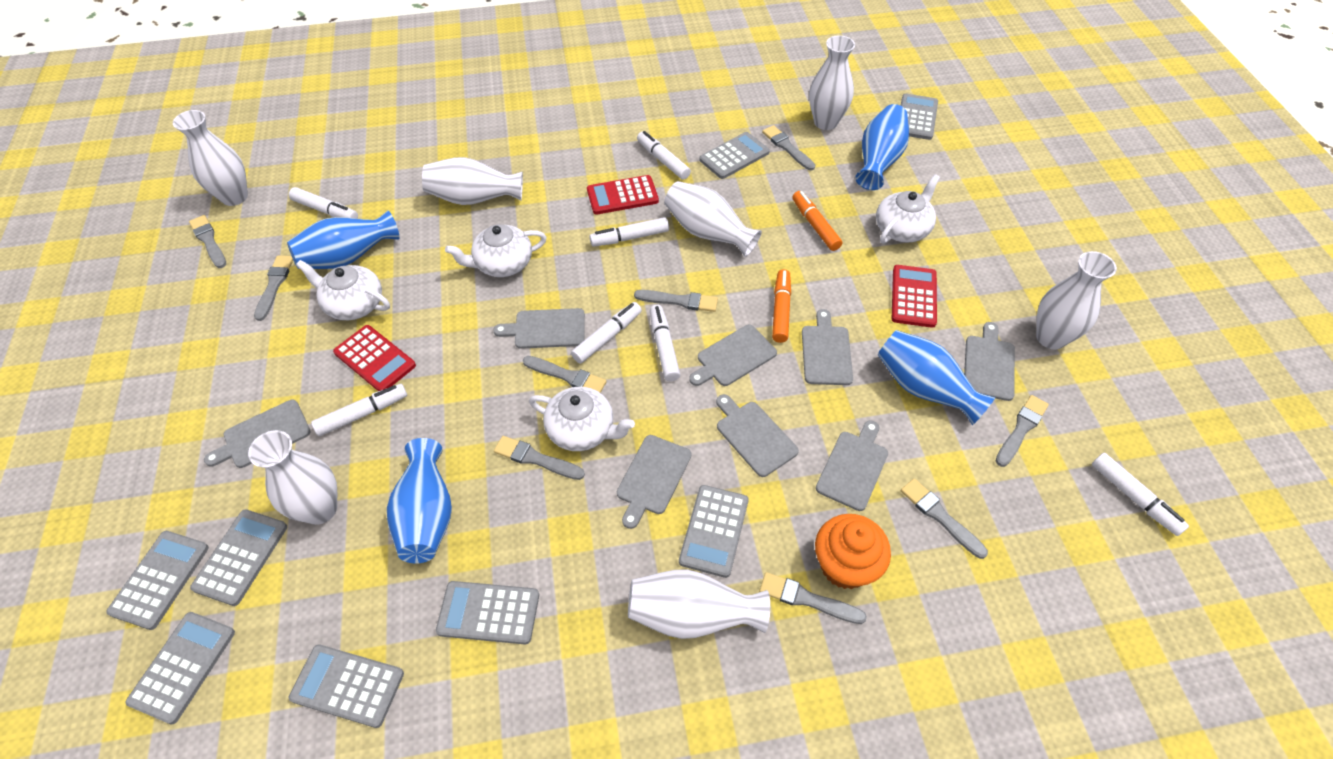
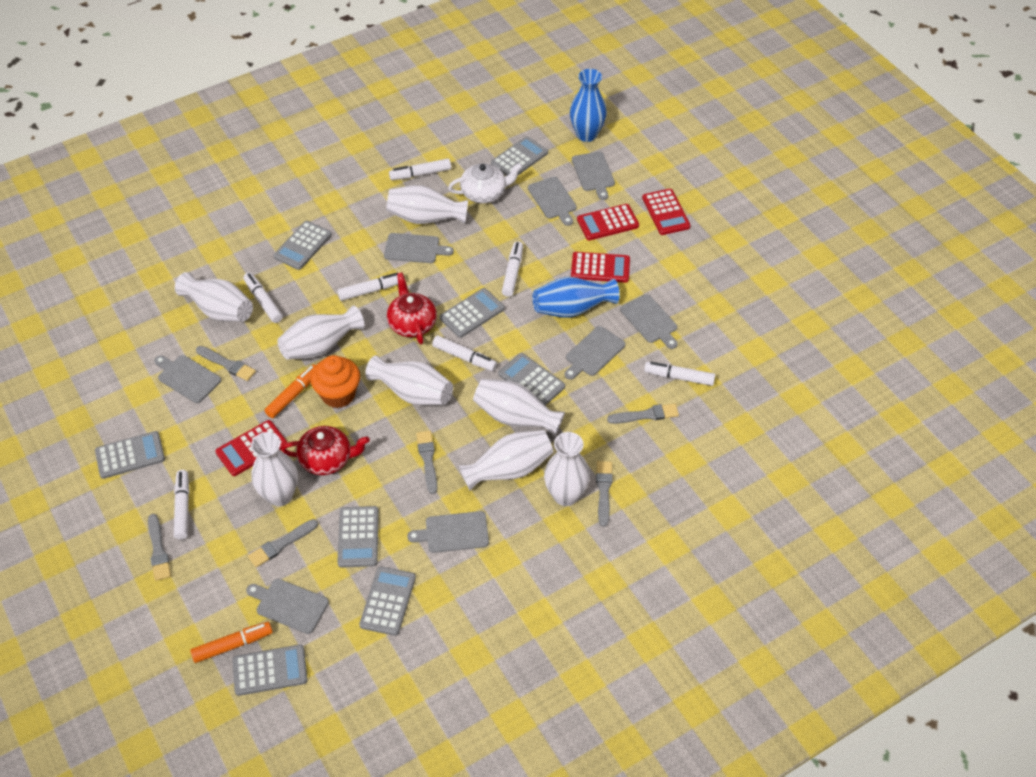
blue vase: [287,211,399,269] [387,438,452,563] [855,104,909,190] [877,330,995,425] = 4 -> [533,277,620,318] [570,69,607,142] = 2
grey brush: [189,215,226,268] [254,255,293,321] [494,436,585,480] [523,356,607,393] [634,290,718,312] [759,572,867,624] [762,125,815,170] [901,478,988,559] [996,395,1049,467] = 9 -> [148,514,171,581] [196,346,256,381] [248,519,318,567] [416,431,438,494] [596,461,613,527] [607,403,679,424] = 6
red calculator: [333,325,416,391] [587,175,659,215] [892,265,937,328] = 3 -> [215,420,287,476] [571,252,630,283] [577,204,639,240] [642,189,691,235] = 4
red teapot: none = 0 -> [281,426,370,475] [387,273,437,344] = 2
white teapot: [296,260,390,320] [445,224,547,277] [529,387,635,451] [876,174,940,244] = 4 -> [448,163,522,203] = 1
white vase: [173,110,248,206] [248,430,337,525] [422,157,523,205] [628,569,770,639] [664,181,762,257] [809,35,855,130] [1036,251,1117,350] = 7 -> [175,272,253,322] [251,432,298,506] [277,306,365,360] [365,355,453,405] [386,185,468,224] [459,430,554,490] [473,379,565,437] [544,432,590,506] = 8

